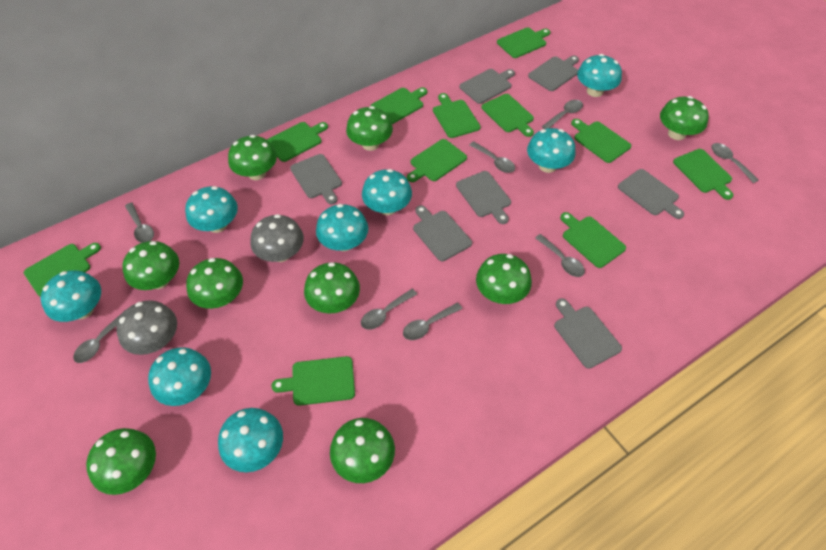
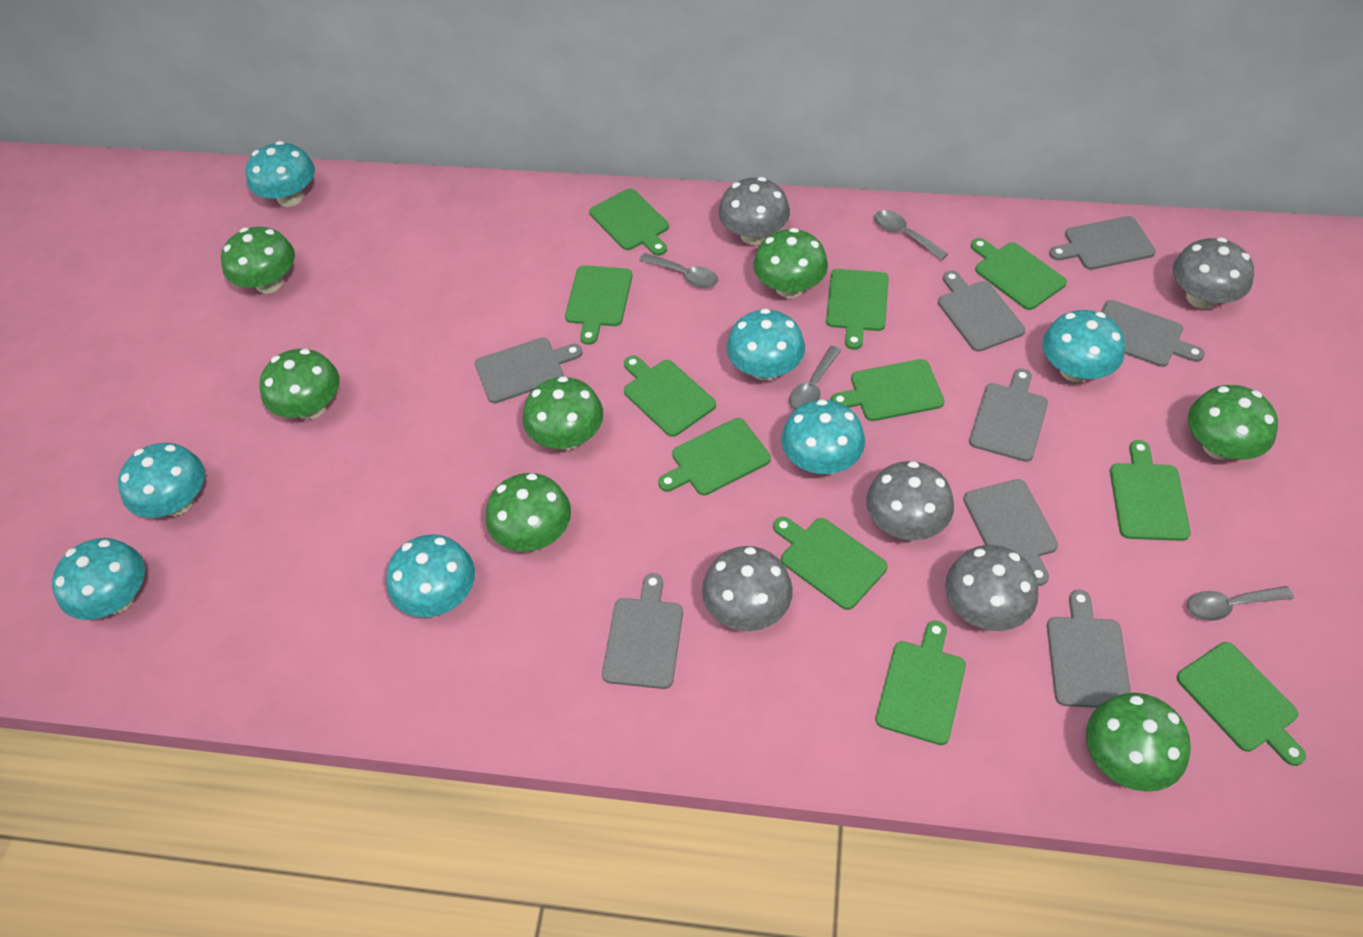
green mushroom: [86,428,156,495] [122,241,179,290] [186,258,243,309] [228,135,277,180] [304,262,360,314] [330,418,395,483] [346,106,393,151] [476,254,532,304] [660,96,709,140] = 9 -> [221,227,295,293] [260,349,340,420] [486,473,571,552] [523,376,603,450] [753,228,828,298] [1086,693,1191,792] [1188,385,1278,460] = 7
grey cutting board: [290,154,342,204] [413,205,472,261] [456,171,511,224] [459,69,515,104] [528,56,579,91] [554,298,622,369] [618,169,684,219] = 7 -> [475,337,582,403] [602,573,683,689] [938,271,1025,352] [963,479,1058,586] [969,368,1048,462] [1047,590,1131,708] [1049,216,1156,270] [1101,300,1205,367] = 8
grey mushroom: [117,300,177,355] [250,214,304,262] = 2 -> [702,546,793,631] [718,177,790,245] [866,461,954,540] [945,545,1038,631] [1173,237,1254,309] = 5
grey spoon: [73,312,123,363] [125,202,154,243] [361,289,417,330] [403,303,462,340] [469,142,515,173] [535,234,585,277] [541,100,583,129] [712,143,758,183] = 8 -> [639,253,718,288] [789,346,842,410] [874,210,948,260] [1187,586,1294,621] = 4
turquoise mushroom: [41,270,101,322] [148,347,211,406] [185,186,238,233] [218,408,283,472] [316,204,368,251] [362,169,412,215] [527,128,576,173] [577,54,622,97] = 8 -> [52,538,145,620] [118,443,205,518] [245,141,315,207] [386,534,475,617] [727,308,805,381] [782,399,865,474] [1043,310,1125,382] = 7

